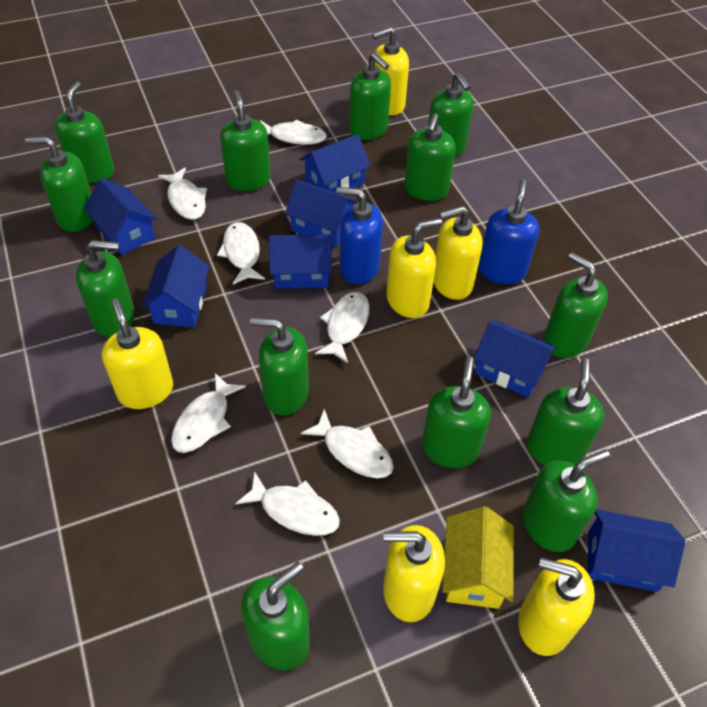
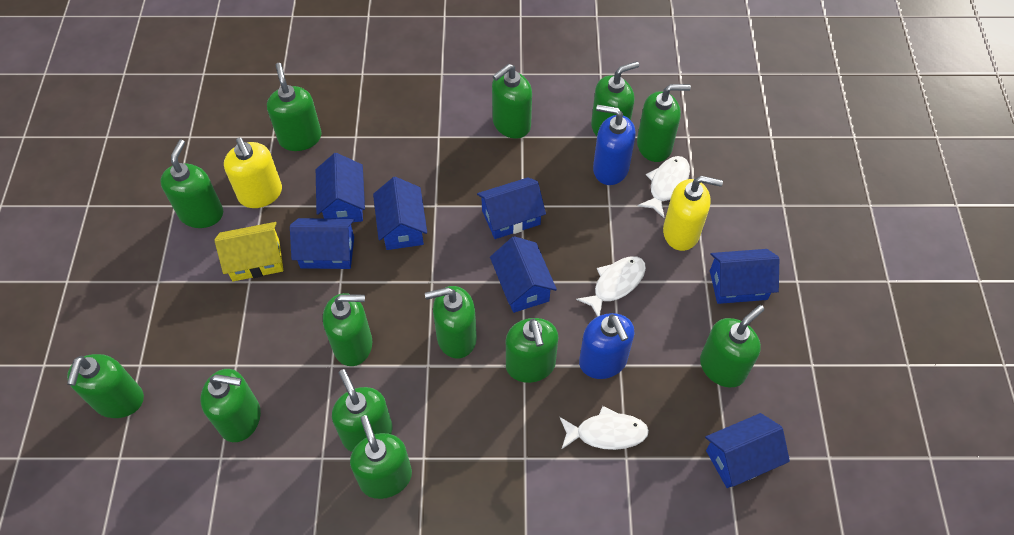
white fish: [158,168,207,220] [171,373,246,453] [217,222,265,285] [235,471,340,536] [260,119,327,145] [301,409,394,478] [315,292,370,363] = 7 -> [560,406,649,450] [576,256,646,317] [638,156,690,218] = 3
yellow soap dispenser: [102,298,173,409] [372,27,409,115] [383,525,445,622] [386,218,442,318] [433,206,483,300] [518,557,595,656] = 6 -> [224,137,282,208] [663,176,723,251] = 2

